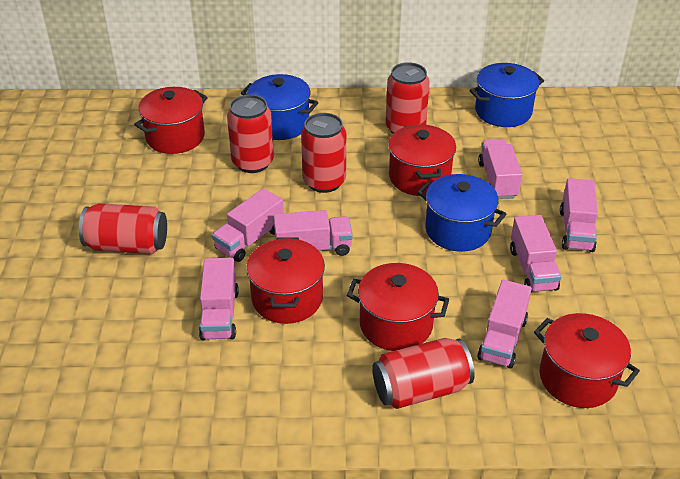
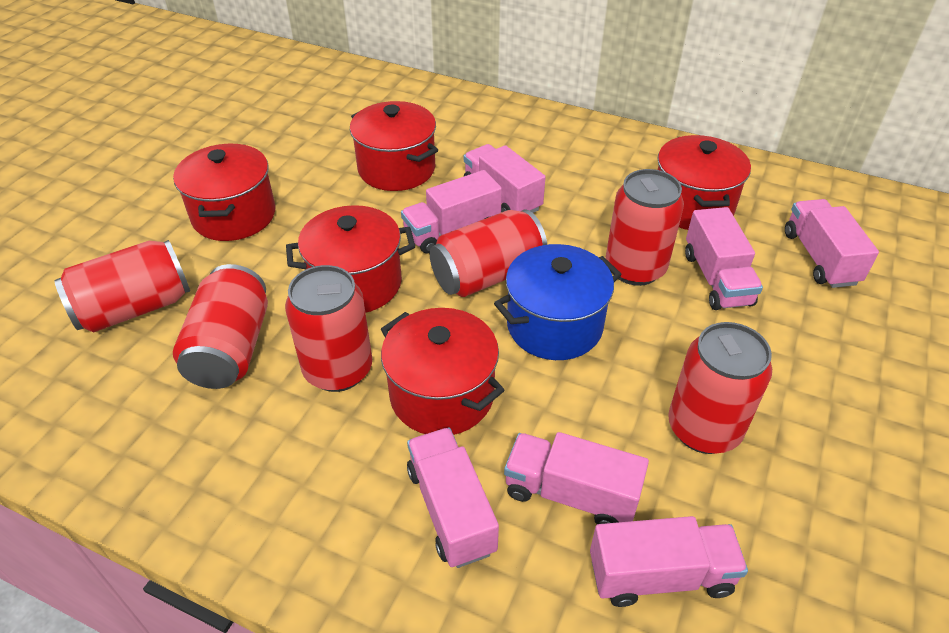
blue pot: [241,74,318,140] [418,174,506,252] [470,63,544,127] = 3 -> [494,244,622,360] = 1
red can: [79,203,167,254] [227,95,274,173] [301,113,346,193] [372,338,475,409] [386,62,430,134] = 5 -> [54,240,190,333] [173,264,268,389] [285,265,372,392] [430,209,547,297] [605,169,684,286] [668,322,772,454] = 6

